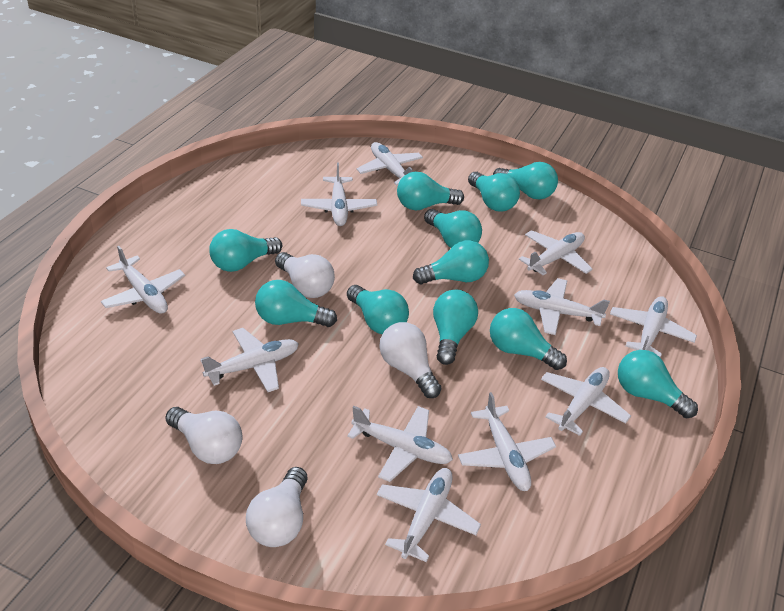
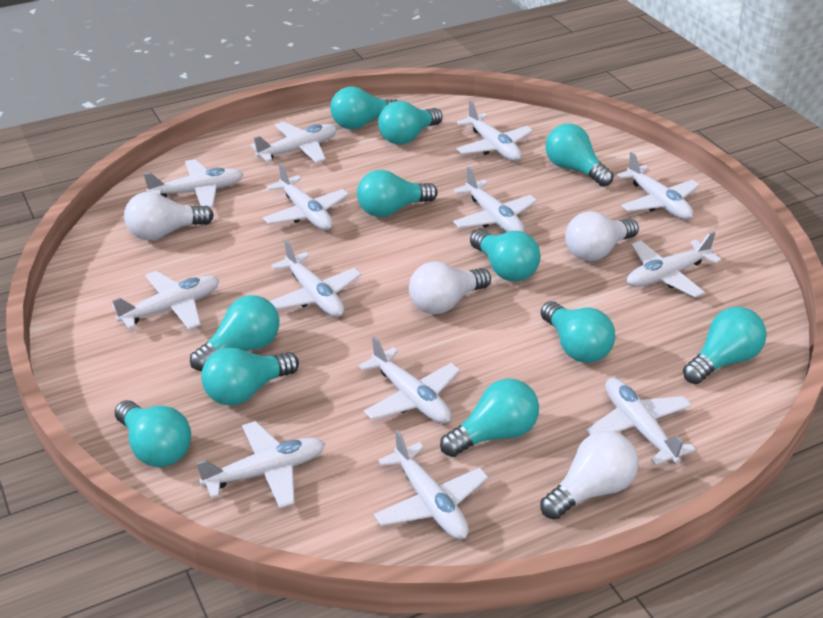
white plane: [101,246,185,314] [201,328,299,392] [301,163,377,226] [347,406,453,482] [357,142,423,185] [377,468,481,562] [458,392,556,491] [514,278,610,335] [519,230,593,276] [541,367,631,436] [610,296,697,358] = 11 -> [112,271,219,330] [144,159,244,208] [196,421,325,508] [251,122,337,163] [263,163,349,230] [270,239,362,317] [359,336,460,424] [374,430,488,539] [453,167,537,232] [456,100,533,161] [586,378,696,465] [617,152,700,220] [627,231,721,297] = 13

